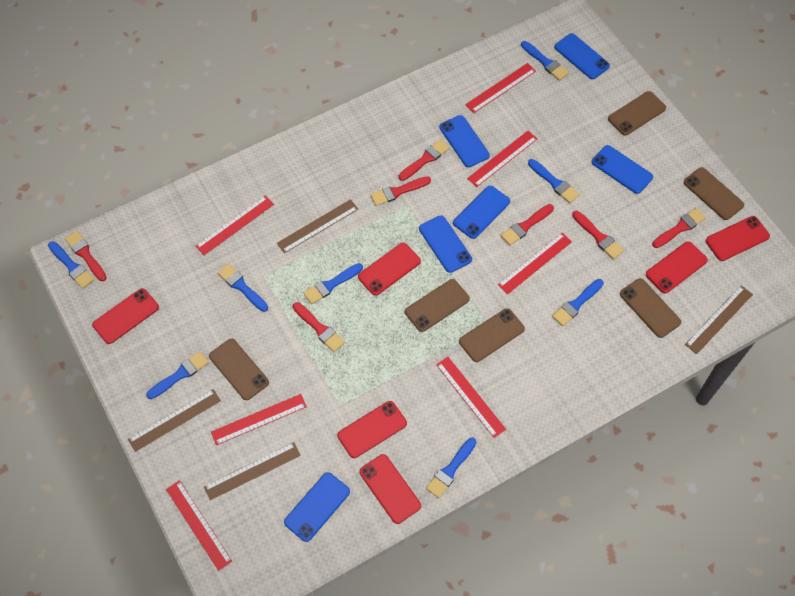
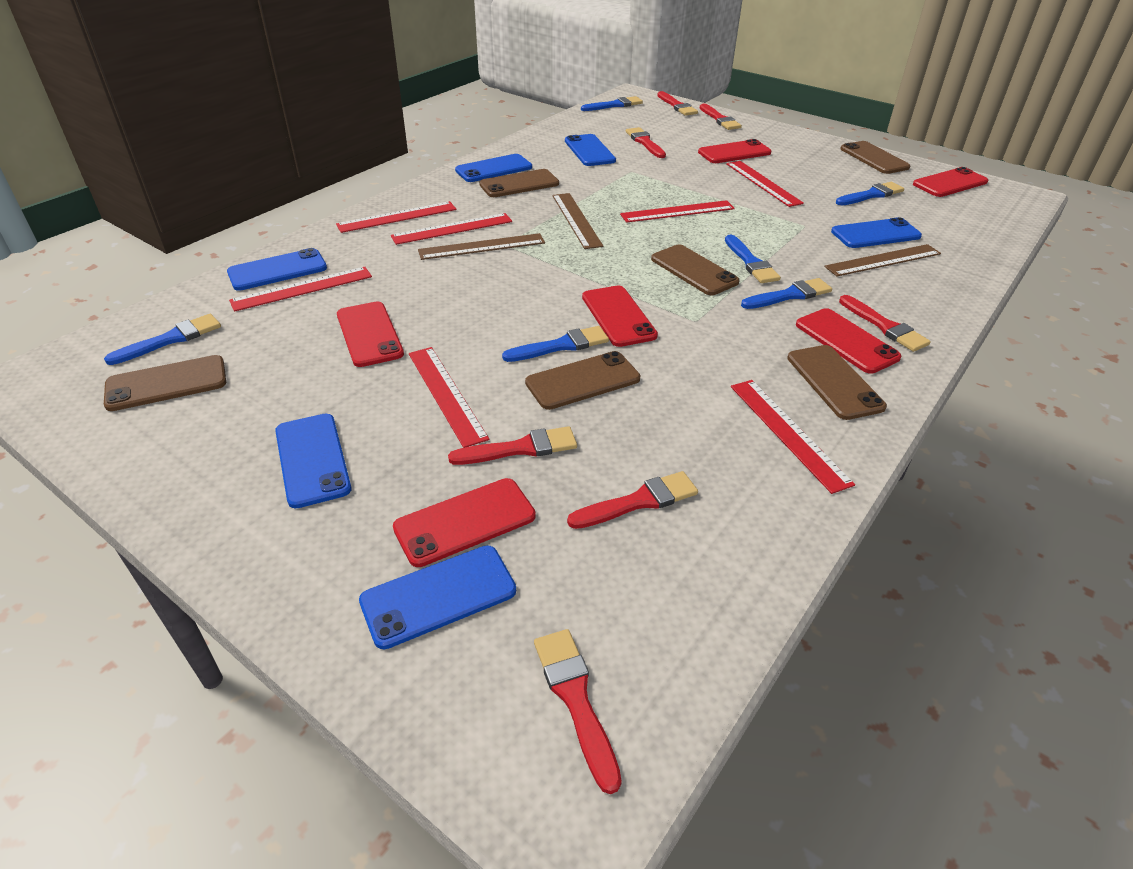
blue brush: [48,241,95,289] [146,351,209,399] [217,263,268,312] [304,263,363,304] [426,438,476,498] [521,41,569,81] [528,159,580,203] [552,279,604,326] = 8 -> [104,314,221,365] [502,326,609,362] [581,96,643,111] [725,235,781,283] [741,278,832,309] [836,182,904,205] = 6
brown ruler: [128,389,221,452] [204,442,301,500] [277,199,358,253] [685,285,753,354] = 4 -> [418,233,545,260] [552,193,603,249] [824,244,941,276] = 3

